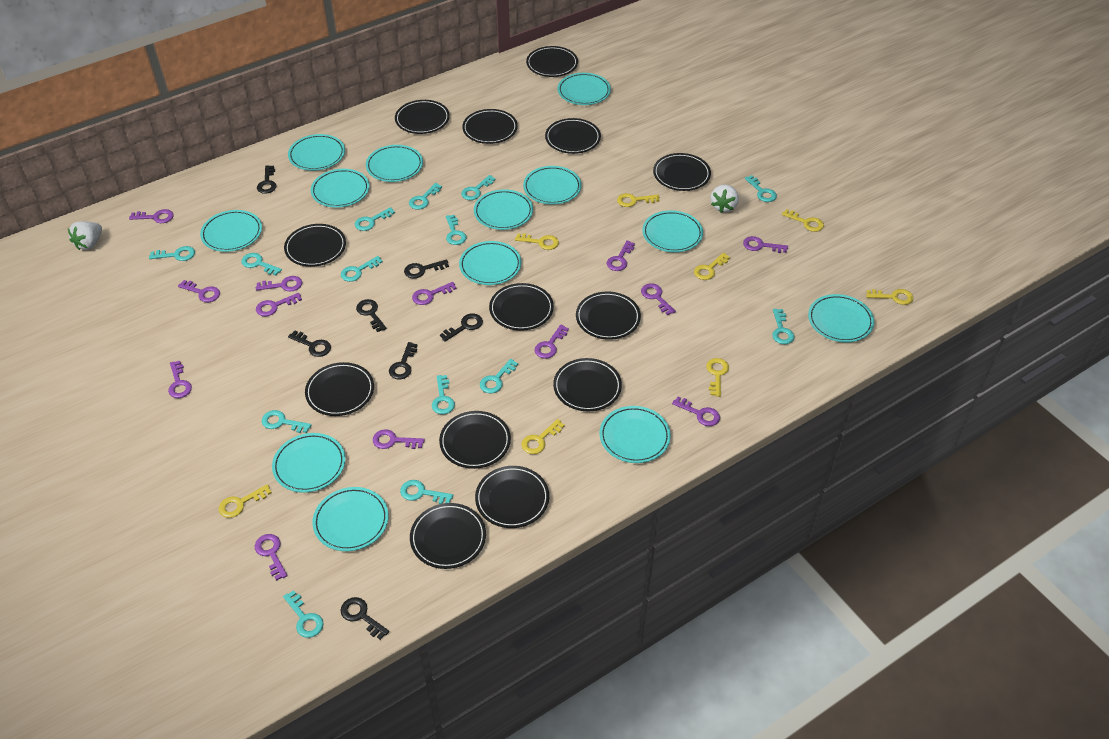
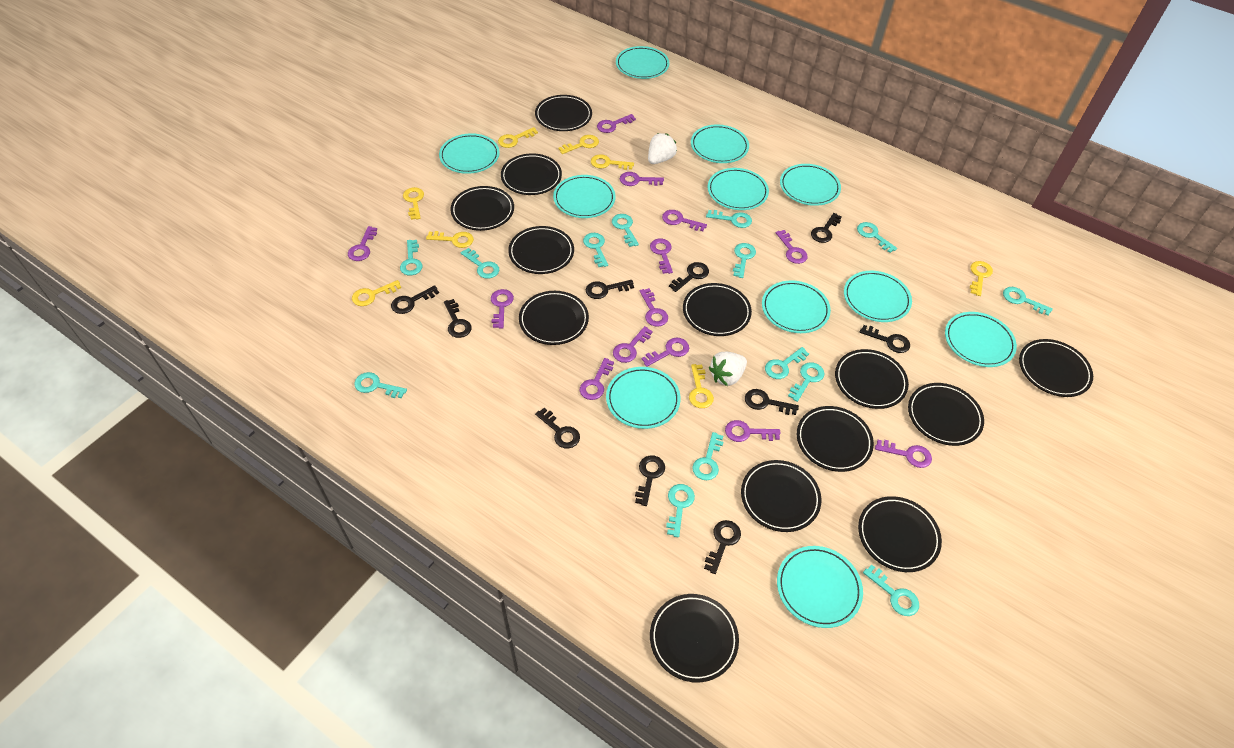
black key: [257,165,276,194] [288,331,331,357] [341,597,389,640] [356,299,387,332] [389,342,418,379] [404,260,449,278] [440,313,483,342] = 7 -> [391,285,439,314] [444,299,471,338] [535,408,580,449] [586,280,634,299] [635,455,665,506] [669,262,709,292] [704,520,741,574] [745,389,799,415] [811,213,842,243] [859,325,910,353] = 10
turquoise plate: [200,210,262,252] [272,433,345,493] [288,134,345,171] [311,169,369,208] [313,487,389,551] [366,145,423,182] [459,241,521,285] [474,189,533,230] [523,166,581,205] [558,73,611,105] [600,406,671,463] [642,210,703,252] [808,294,874,342] = 13 -> [439,133,500,174] [553,175,616,218] [606,367,681,429] [616,46,669,79] [691,125,749,163] [707,168,769,210] [762,280,831,333] [777,546,863,628] [780,164,841,206] [844,271,912,322] [945,312,1017,367] = 11

